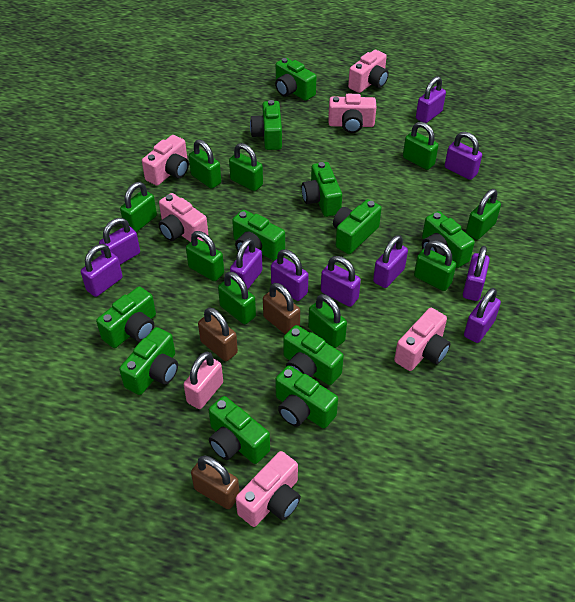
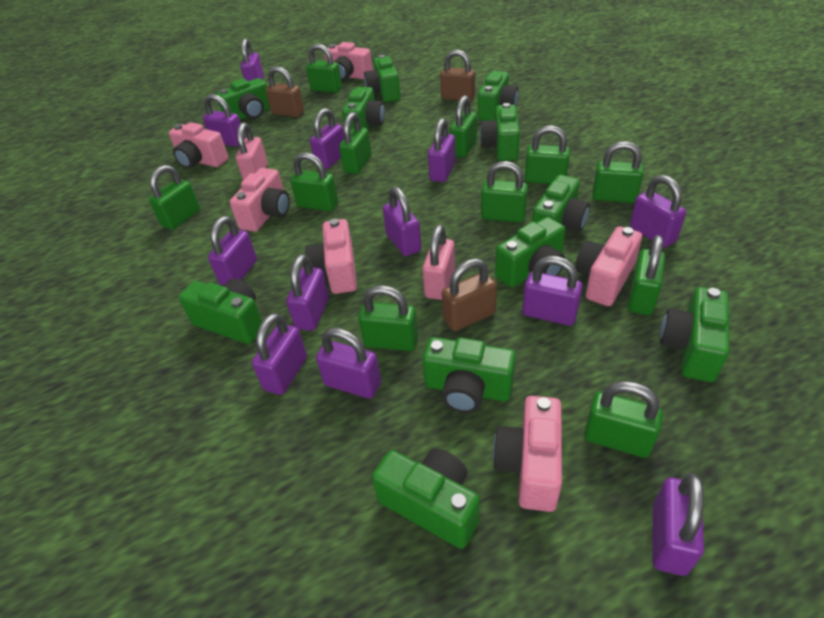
green padlock: [120,182,157,232] [186,231,224,281] [189,139,221,189] [218,271,256,324] [229,143,263,191] [308,294,347,348] [403,122,439,170] [414,240,456,291] [466,189,501,240] = 9 -> [149,165,200,230] [290,152,338,211] [306,44,342,93] [339,112,372,174] [359,285,418,351] [450,95,477,157] [481,161,528,223] [525,125,570,184] [584,381,663,458] [592,141,644,203] [628,235,665,315] = 11
pink padlock: [184,352,223,409] = 1 -> [236,122,268,180] [422,224,455,300] = 2
purple padlock: [81,244,123,297] [99,218,140,265] [230,238,262,289] [271,249,309,301] [321,256,361,307] [373,235,408,288] [416,76,446,123] [445,132,482,180] [463,246,490,301] [464,288,501,343] = 10 -> [203,94,245,147] [208,216,257,285] [241,38,264,81] [252,313,307,395] [286,254,329,331] [310,108,344,169] [316,328,381,399] [383,186,422,256] [428,118,456,182] [522,256,582,326] [630,175,686,247] [652,473,704,576] = 12

